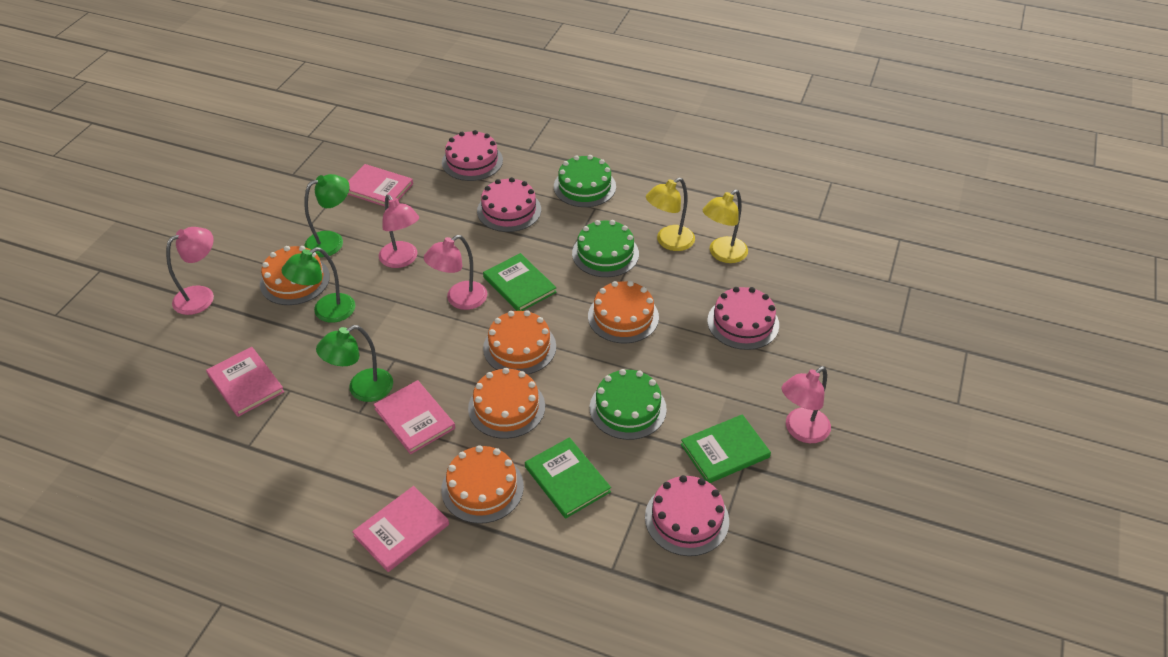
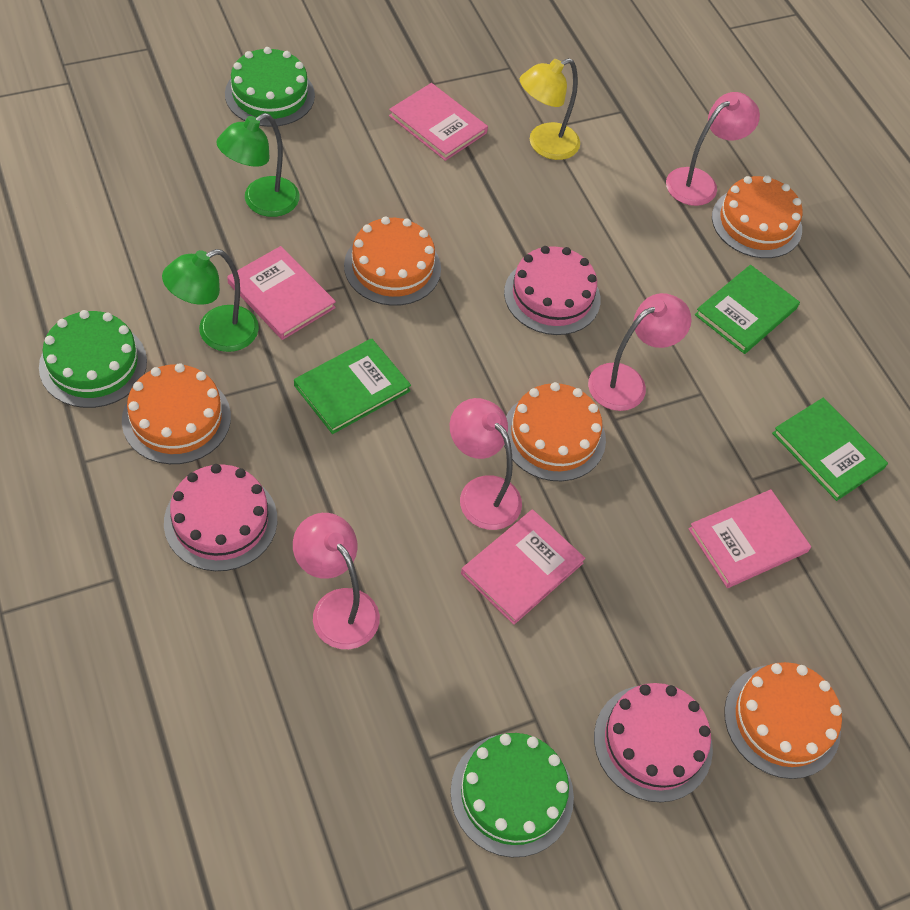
green lamp: [281,247,355,323] [304,174,350,257] [316,325,393,402] = 3 -> [162,249,259,352] [216,113,299,217] = 2
pink cake: [442,130,503,181] [477,177,541,232] [645,475,729,556] [707,287,779,350] = 4 -> [164,464,277,571] [504,246,601,335] [594,683,713,802] = 3
yellow lamp: [646,178,695,251] [703,190,748,263] = 2 -> [520,58,580,160] = 1

